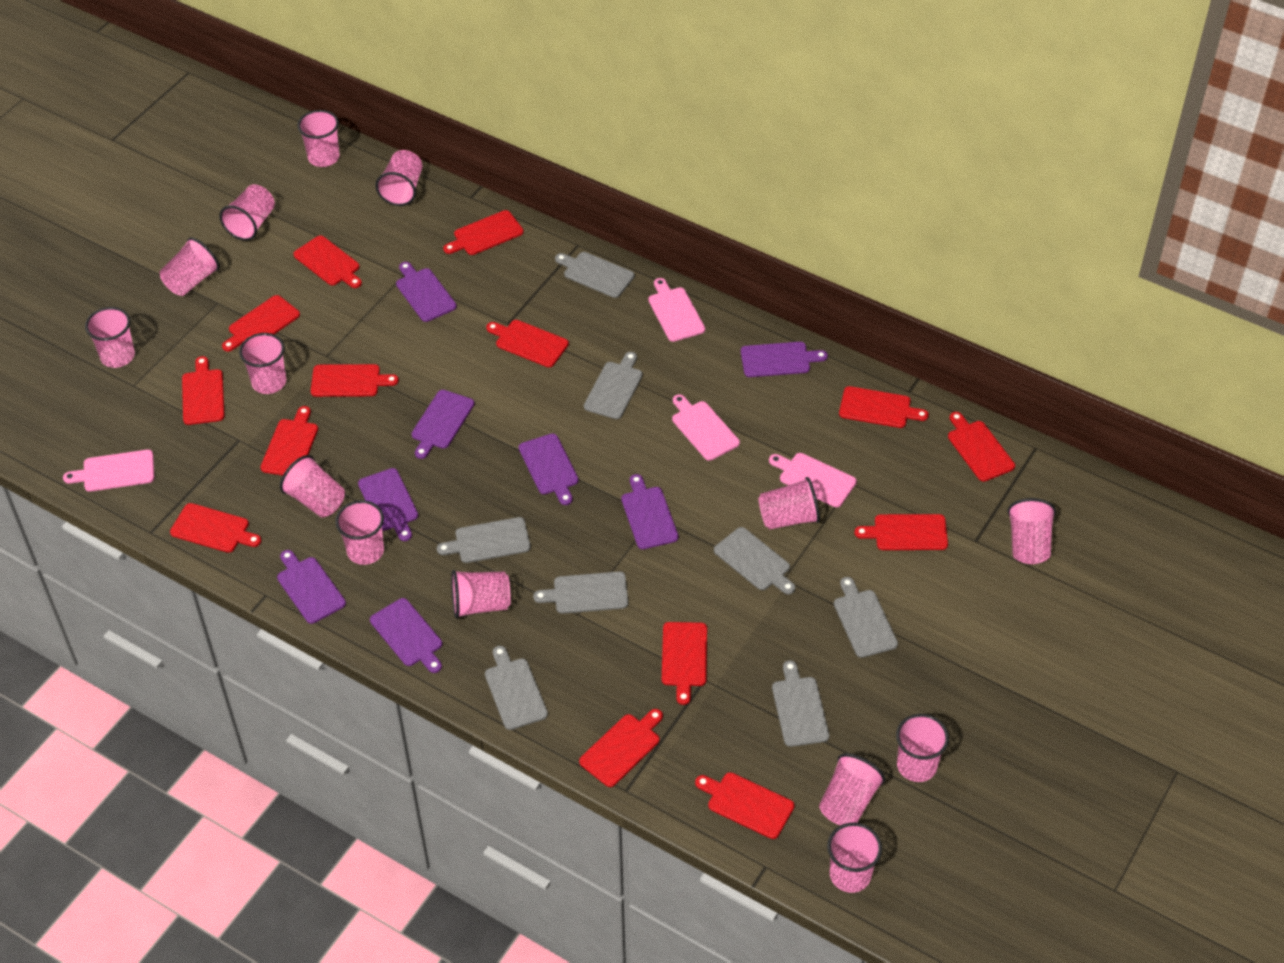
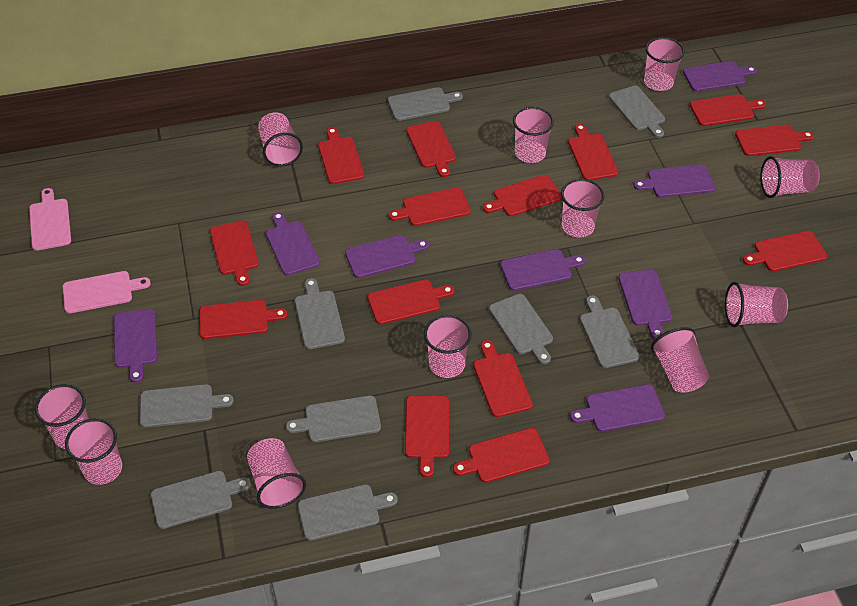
grey cutting board: [437,517,531,563] [485,646,548,730] [533,571,628,614] [555,252,635,298] [584,352,643,419] [714,527,795,594] [772,660,829,747] [834,577,898,658] = 8 -> [140,384,234,428] [151,471,251,529] [286,395,381,442] [295,278,345,349] [298,484,398,541] [388,87,463,121] [489,294,553,364] [580,295,639,368] [609,86,665,138] = 9
pink cup: [85,307,135,368] [159,237,220,296] [219,185,275,241] [239,333,286,394] [280,455,345,517] [297,110,340,167] [335,500,384,565] [375,150,422,206] [451,570,511,619] [758,477,820,530] [819,753,885,826] [827,823,882,893] [896,714,949,782] [1008,498,1056,564] = 14 -> [35,384,89,449] [65,418,122,485] [247,438,306,509] [258,112,303,166] [424,315,472,378] [513,107,554,163] [561,179,605,238] [644,37,685,91] [651,327,709,393] [725,282,788,327] [760,156,820,198] = 11
pink cutting board: [63,449,154,492] [648,278,705,342] [672,394,740,461] [769,453,857,507] = 4 -> [29,188,71,251] [62,271,151,313] = 2

